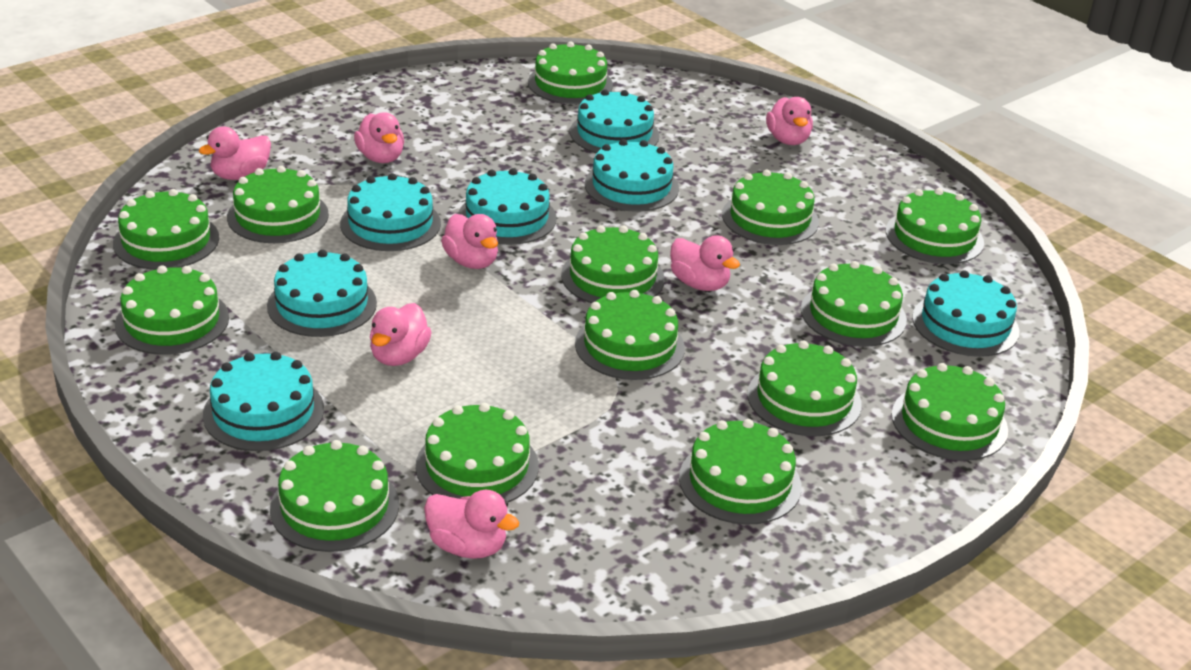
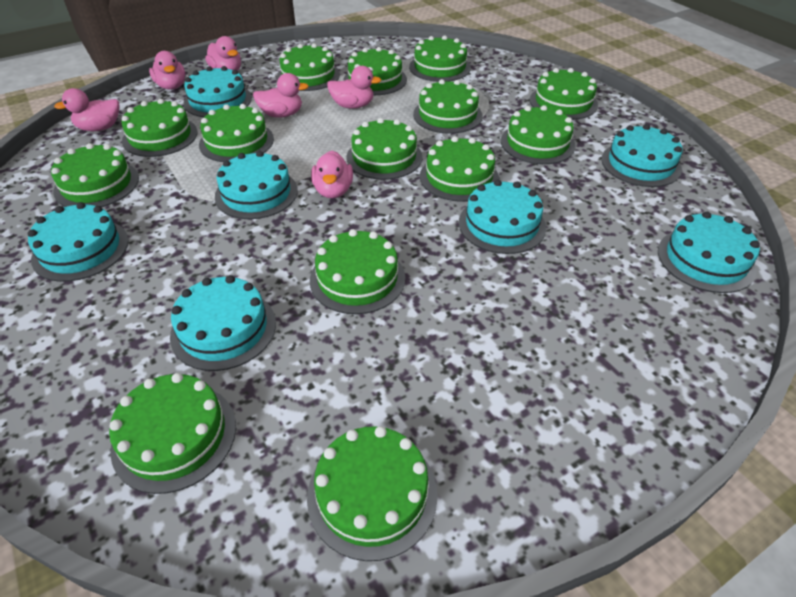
pink duck: [199,126,271,180] [354,112,404,163] [370,303,432,366] [424,490,519,559] [441,214,498,269] [670,235,740,291] [766,97,813,145] = 7 -> [54,88,120,131] [149,51,185,90] [205,36,241,71] [253,73,309,118] [311,151,353,198] [327,66,382,109] = 6

